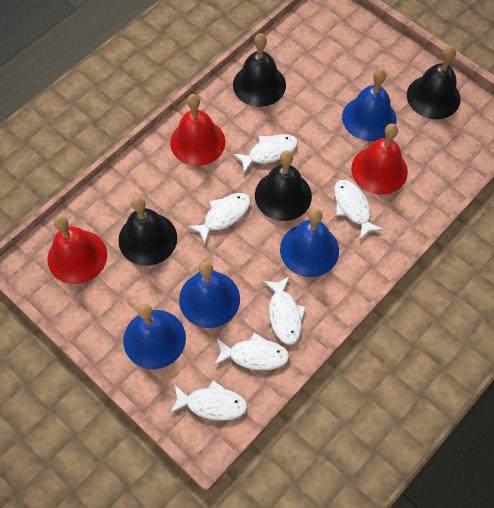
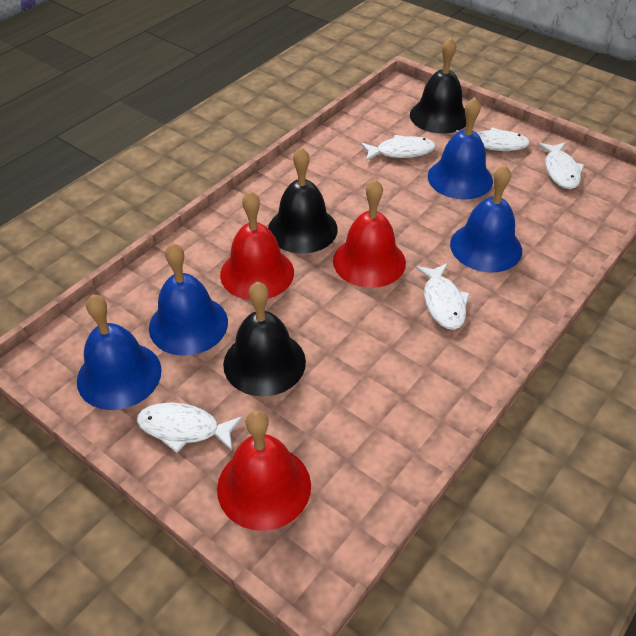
black bell: [118,197,177,266] [233,33,286,107] [255,151,312,221] [407,46,461,119] = 4 -> [223,281,306,397] [268,147,338,253] [410,37,466,134] = 3
white fish: [170,380,248,421] [188,193,251,244] [214,333,289,370] [233,134,298,173] [263,276,306,345] [334,180,383,240] = 6 -> [137,403,243,453] [361,135,436,161] [416,263,470,330] [456,127,530,151] [538,142,584,189] = 5

